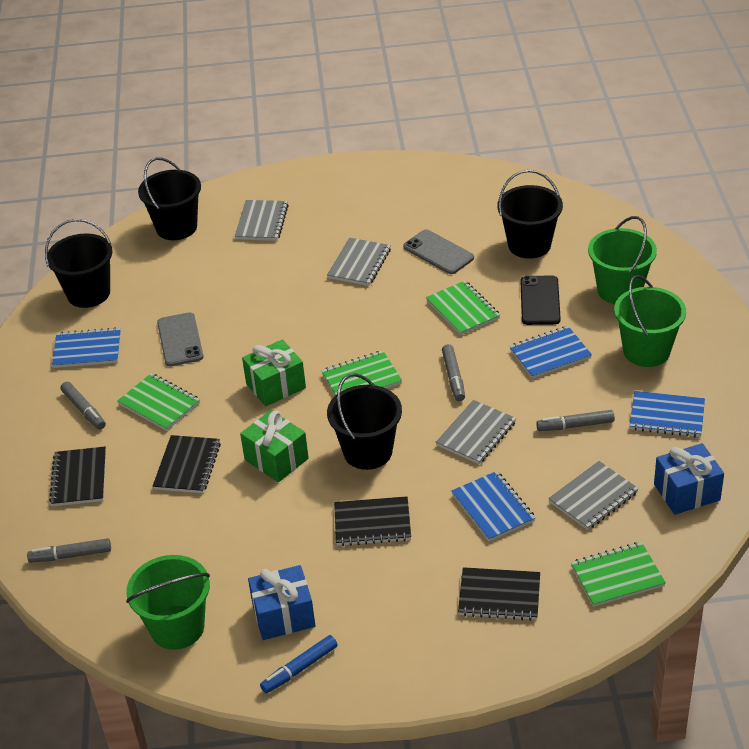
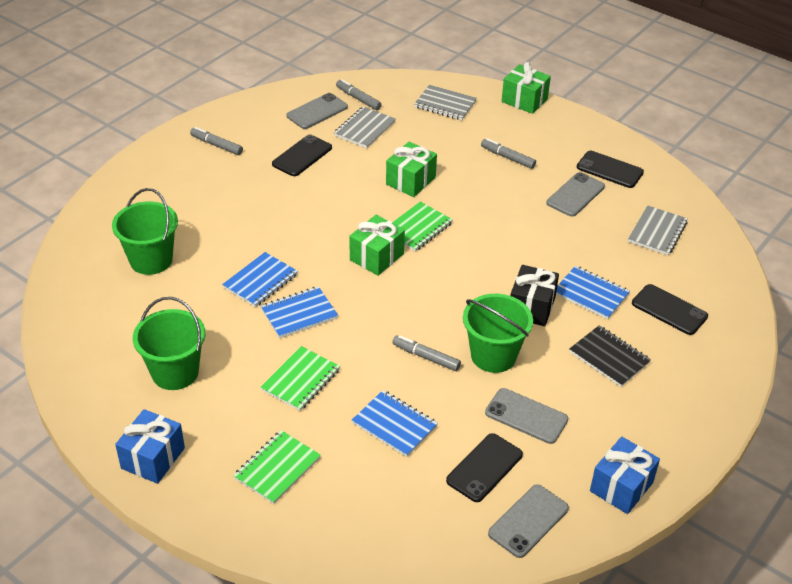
black bucket: [45,219,113,308] [138,157,201,240] [327,373,402,470] [497,170,563,259] = 4 -> none = 0
black gift: none = 0 -> [510,265,559,326] = 1
black notebook: [49,447,106,507] [153,435,221,493] [334,496,411,546] [458,567,540,621] = 4 -> [570,326,651,387] = 1
black phone: [521,276,561,325] = 1 -> [272,135,332,176] [446,433,523,502] [577,151,644,188] [632,284,708,335] = 4
blue marker: [260,635,338,694] = 1 -> none = 0
green gift: [240,410,309,482] [242,339,306,407] = 2 -> [350,215,405,276] [386,142,437,197] [502,62,551,114] = 3
green notebook: [117,373,200,431] [321,351,402,396] [426,281,500,335] [571,542,666,607] = 4 -> [233,430,321,504] [261,346,340,411] [393,202,453,252] = 3
grey notebook: [234,200,289,241] [327,238,391,286] [436,400,516,464] [548,461,639,530] = 4 -> [334,106,395,148] [414,85,477,120] [628,205,688,255] = 3
grey phone: [157,312,204,366] [403,229,474,274] = 2 -> [287,93,348,129] [485,388,568,444] [488,484,569,558] [547,172,605,217] = 4

